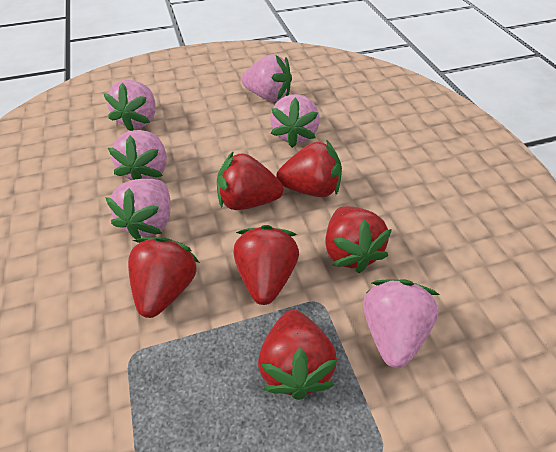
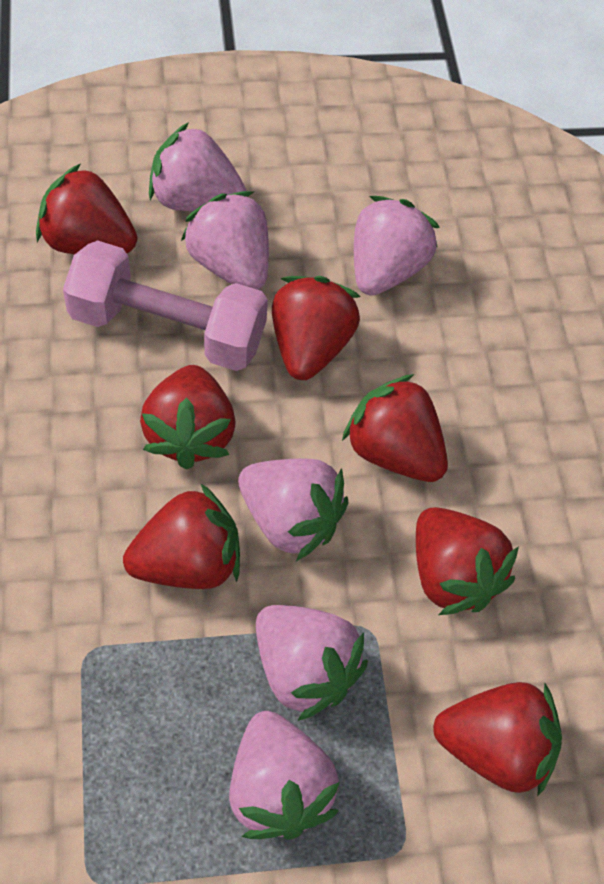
pink dumbbell: none = 0 -> [63,240,268,371] = 1
red strawberry: [128,237,200,318] [217,151,284,210] [233,225,299,305] [258,310,337,400] [277,140,342,197] [325,206,392,273] = 6 -> [36,164,137,254] [123,483,240,589] [140,365,235,470] [272,276,360,380] [342,374,448,482] [416,507,519,615] [433,682,562,797] = 7

